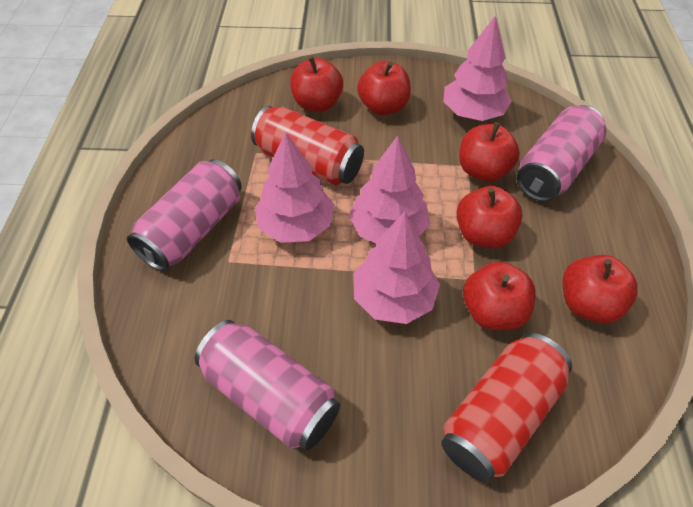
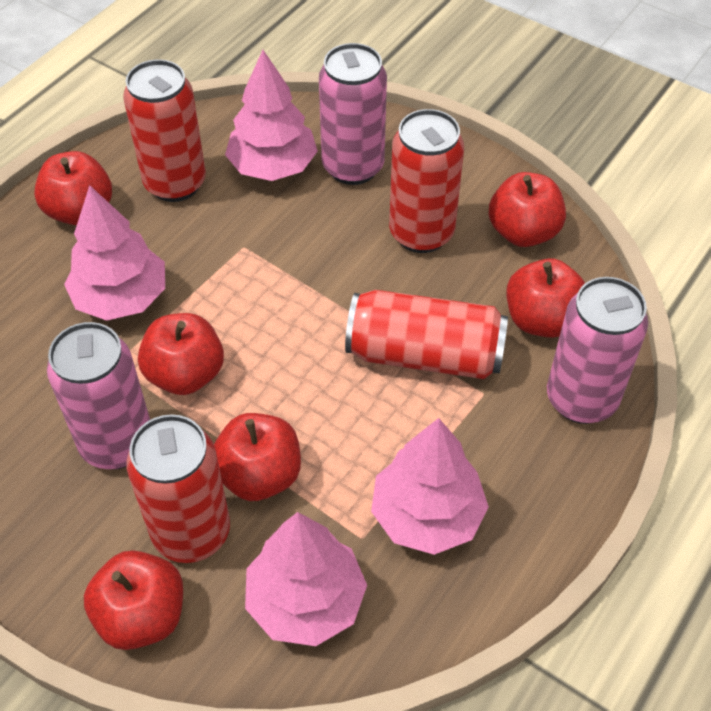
red can: [251,106,364,185] [441,333,572,482] = 2 -> [123,59,206,202] [127,414,230,563] [345,290,508,379] [389,109,464,253] = 4

